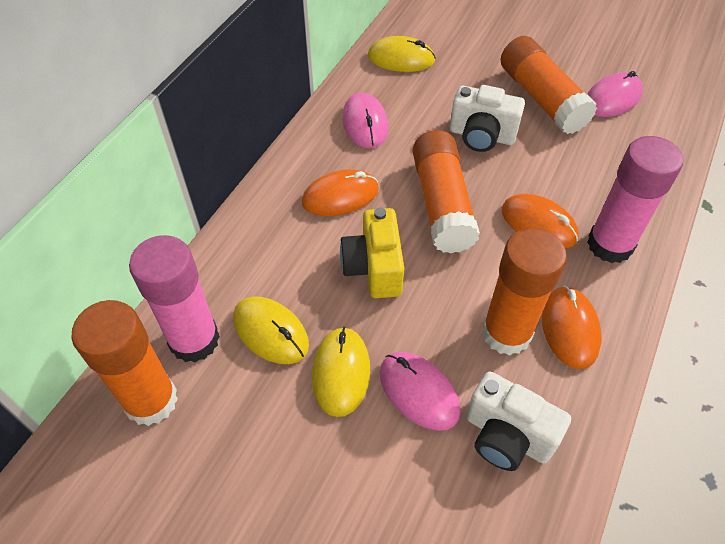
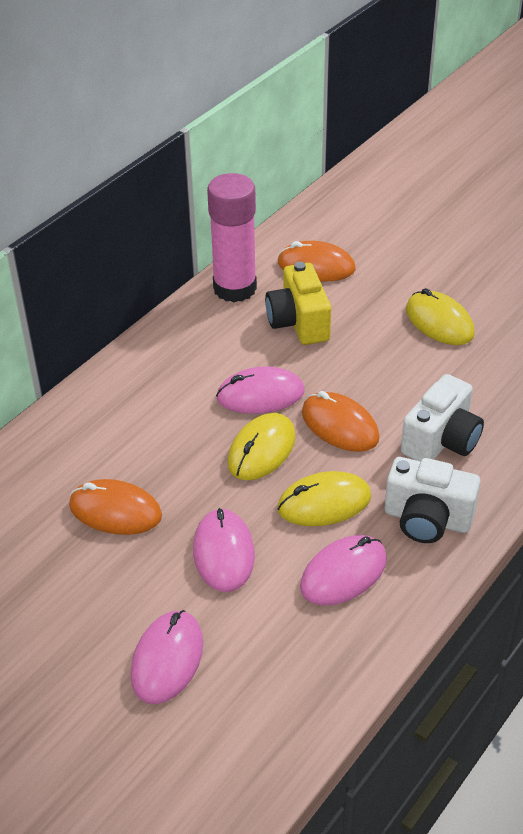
orange glue stick: [71,300,178,426] [413,130,480,253] [482,228,567,355] [501,36,597,134] = 4 -> none = 0
pink glue stick: [129,235,220,362] [587,136,683,263] = 2 -> [207,173,257,302] = 1
pink mouse: [342,93,388,148] [380,352,461,431] [587,71,643,117] = 3 -> [131,610,203,704] [193,508,255,592] [216,366,305,414] [300,535,387,605] = 4

